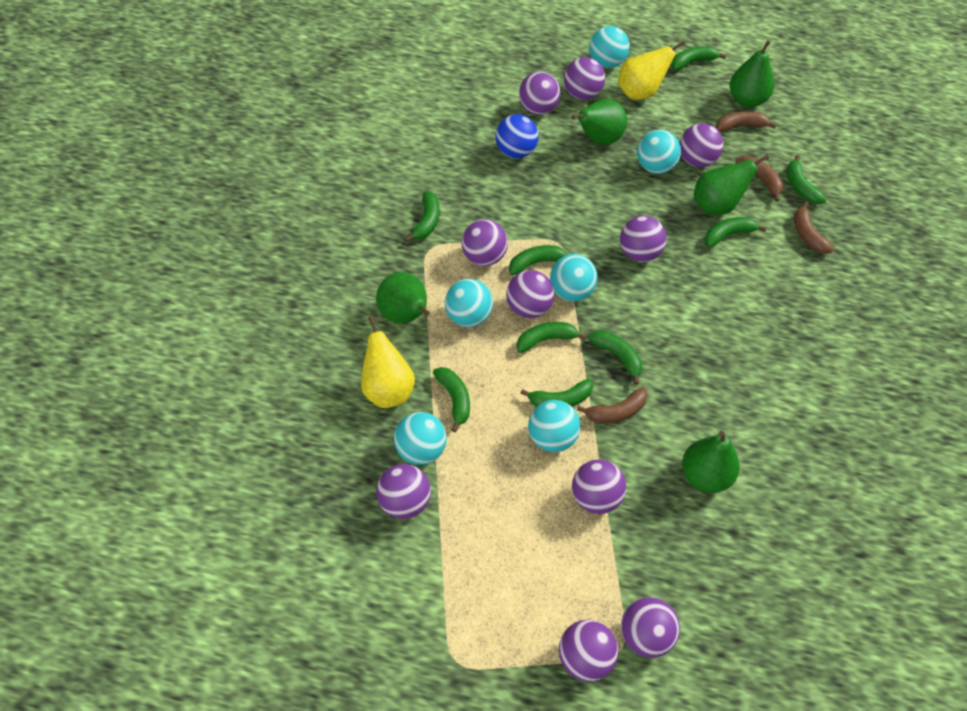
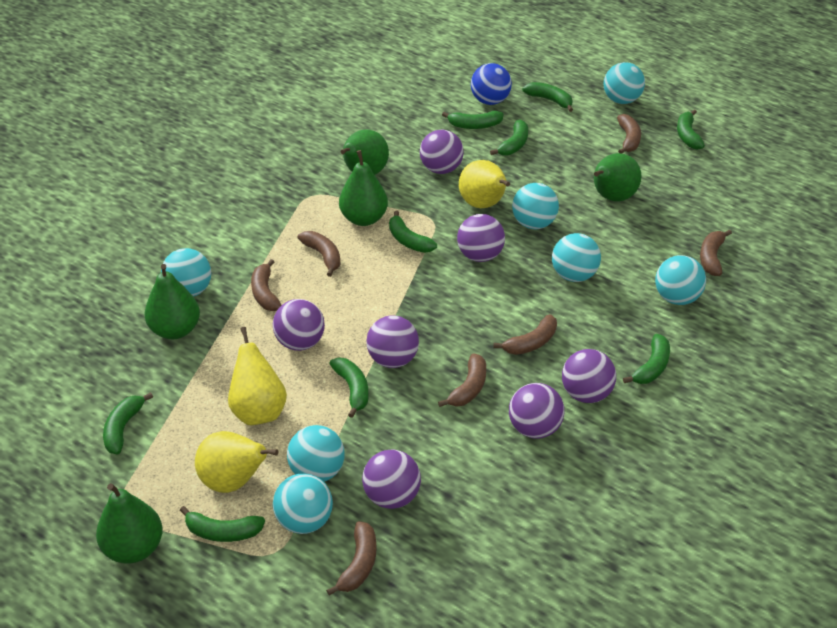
brown banana: [577,387,648,423] [716,111,777,132] [736,156,783,202] [794,201,834,254] = 4 -> [251,259,281,311] [298,231,340,277] [326,521,376,595] [438,353,486,407] [493,314,557,355] [617,114,641,154] [700,230,732,276] = 7
purple ball: [376,464,431,519] [462,219,508,266] [506,270,554,318] [519,72,561,115] [559,620,618,681] [564,57,605,100] [572,459,626,514] [620,216,667,262] [621,597,680,658] [680,123,723,167] = 10 -> [273,299,325,351] [362,450,421,509] [366,316,419,368] [420,130,464,174] [457,214,505,262] [509,383,564,439] [562,349,616,403] = 7
turquoise ball: [394,412,447,465] [445,279,493,327] [528,400,580,452] [550,254,598,302] [589,26,630,68] [637,130,681,174] = 6 -> [161,248,211,297] [273,474,333,534] [287,425,345,482] [512,183,559,229] [552,233,601,282] [604,62,645,104] [655,255,706,305] = 7
yellow pear: [361,316,415,408] [618,41,685,100] = 2 -> [195,431,279,493] [228,327,287,425] [459,160,510,208] = 3

